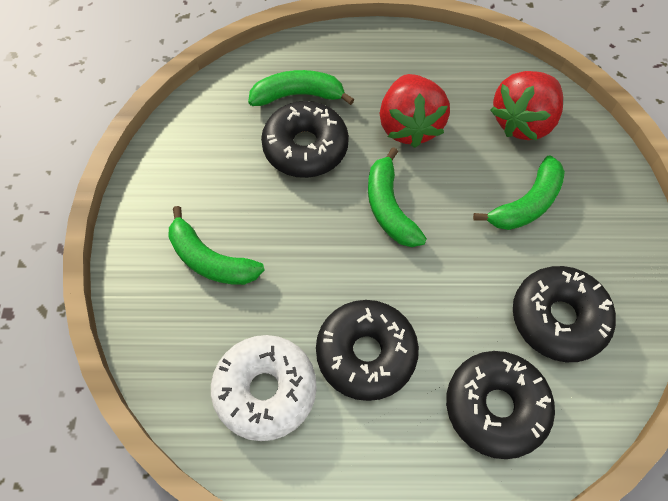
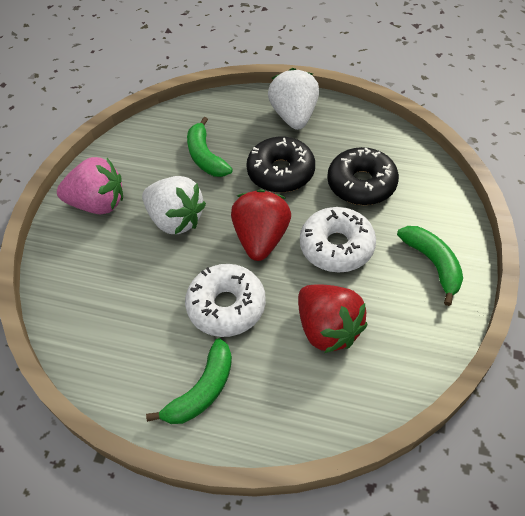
black donut: [261,101,349,178] [316,300,419,401] [446,351,555,459] [513,266,616,362] = 4 -> [246,137,315,193] [327,147,399,205] = 2
green banana: [168,206,265,285] [248,70,355,106] [368,147,427,247] [473,155,565,230] = 4 -> [146,338,232,424] [187,117,233,177] [397,226,463,306] = 3
pink strawberry: none = 0 -> [57,157,123,214] = 1
white donut: [211,335,317,441] = 1 -> [185,264,266,337] [300,207,376,273] = 2
white strawberry: none = 0 -> [142,176,206,234] [268,68,319,130] = 2

